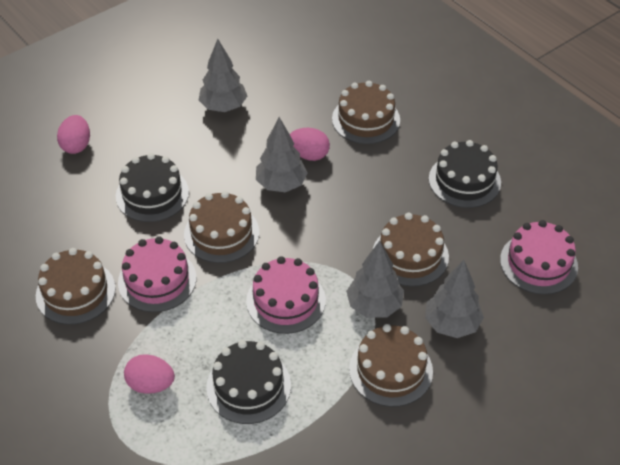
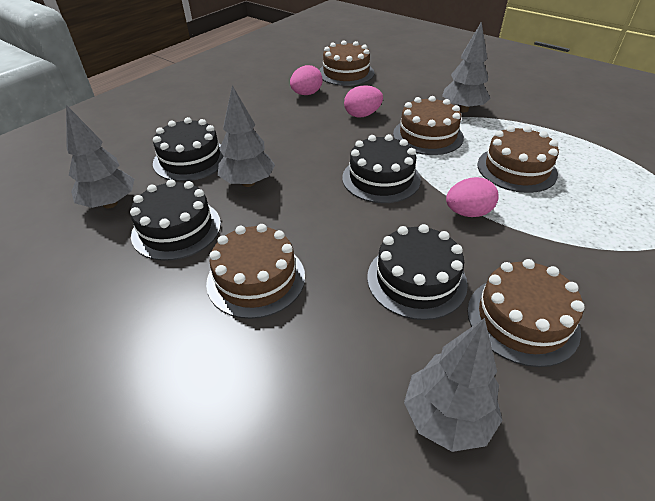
black cake: [116,153,189,222] [206,340,291,424] [429,140,501,208] = 3 -> [130,179,221,261] [153,117,224,181] [342,134,421,203] [367,224,468,320] = 4
pink cake: [118,236,196,312] [246,256,326,334] [500,220,578,295] = 3 -> none = 0

